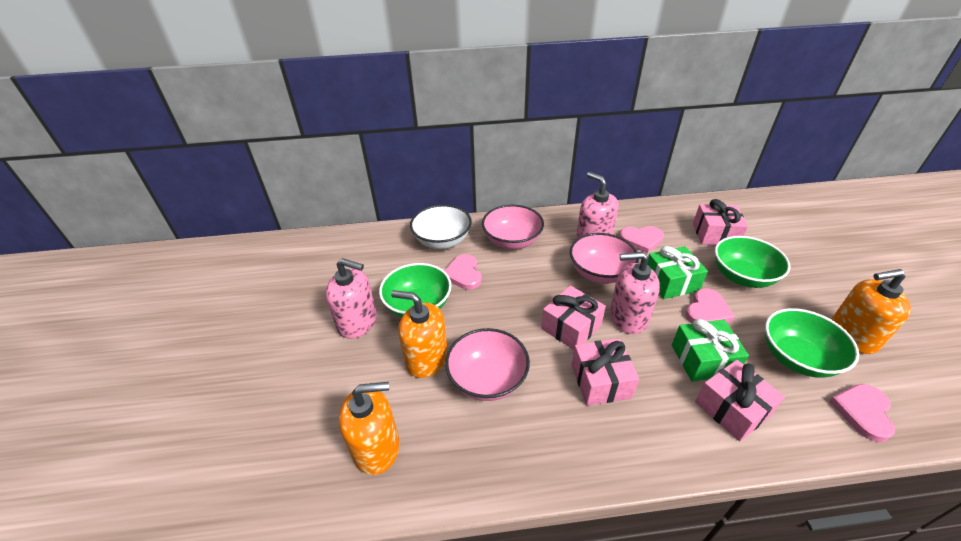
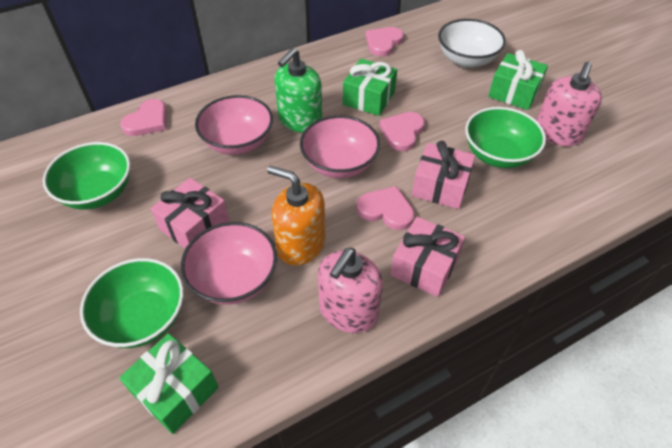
green gift: [647,246,708,299] [672,319,749,381] = 2 -> [119,333,219,434] [343,59,397,116] [488,50,548,110] = 3
green soap dispenser: none = 0 -> [275,48,322,133] = 1
orange soap dispenser: [339,382,400,475] [391,290,448,378] [831,269,911,354] = 3 -> [267,166,325,266] = 1
pink gift: [541,286,606,350] [571,339,639,406] [693,199,748,245] [695,360,785,441] = 4 -> [151,178,230,249] [391,217,465,297] [412,141,475,209] = 3
pink soap dispenser: [325,258,377,339] [576,172,619,239] [610,252,660,334] = 3 -> [318,248,383,333] [536,62,602,146] = 2

